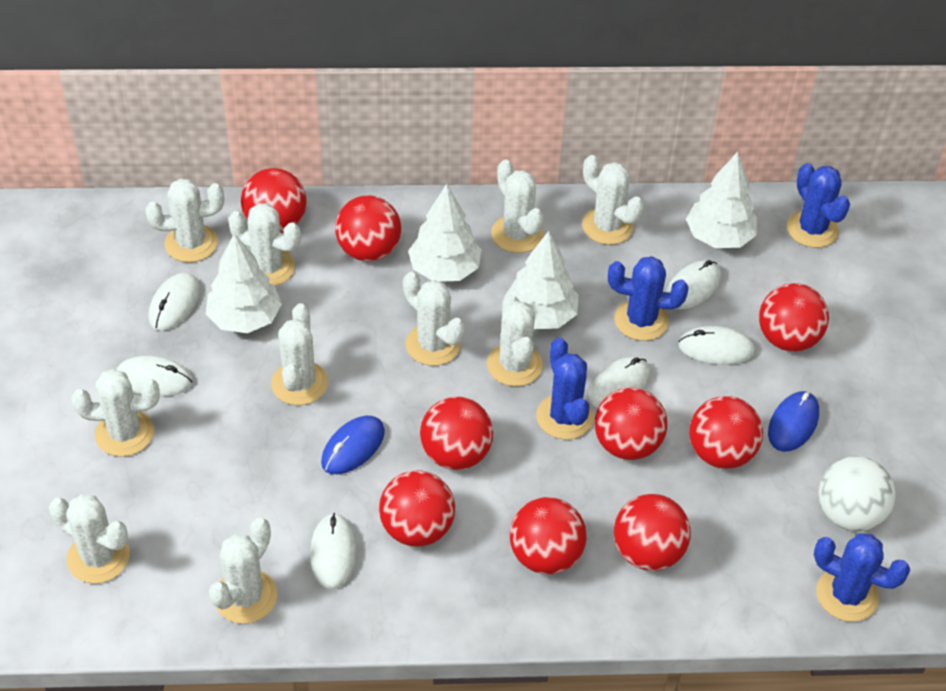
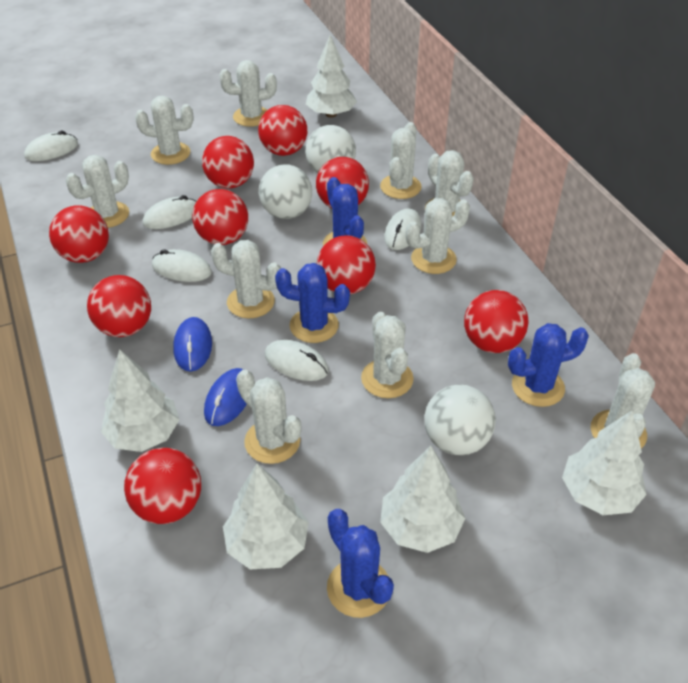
white ball: [819,456,896,531] = 1 -> [259,164,312,219] [305,125,356,173] [424,385,496,455] = 3
white mouse: [116,356,193,397] [148,272,200,331] [310,513,357,589] [588,357,650,408] [666,260,721,309] [678,326,755,365] = 6 -> [24,131,78,161] [143,195,197,229] [152,249,212,282] [265,340,329,381] [384,208,421,250] = 5
white tree: [206,233,282,333] [408,184,482,281] [504,231,579,329] [686,152,757,248] = 4 -> [101,349,180,452] [223,464,309,569] [306,35,357,118] [380,446,465,553] [562,411,647,515] = 5

